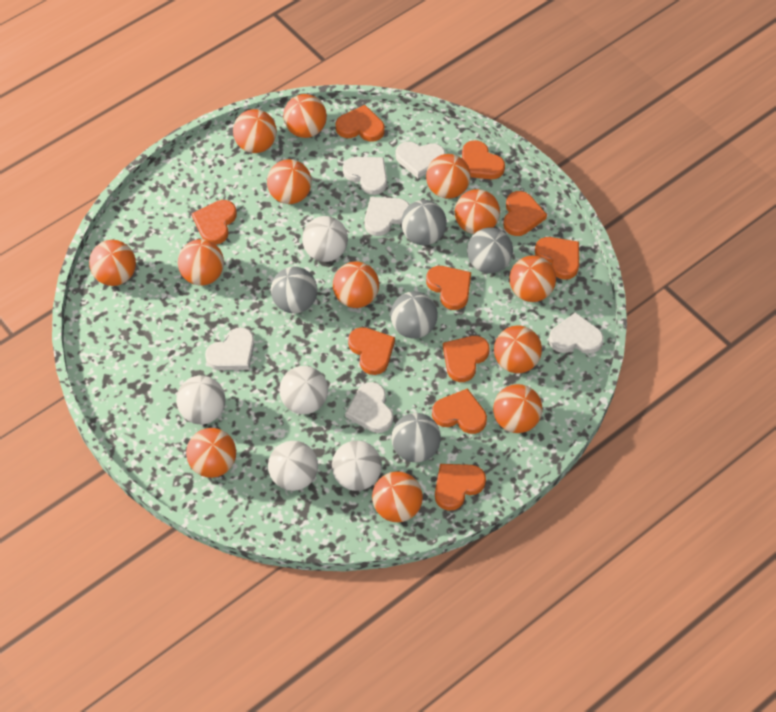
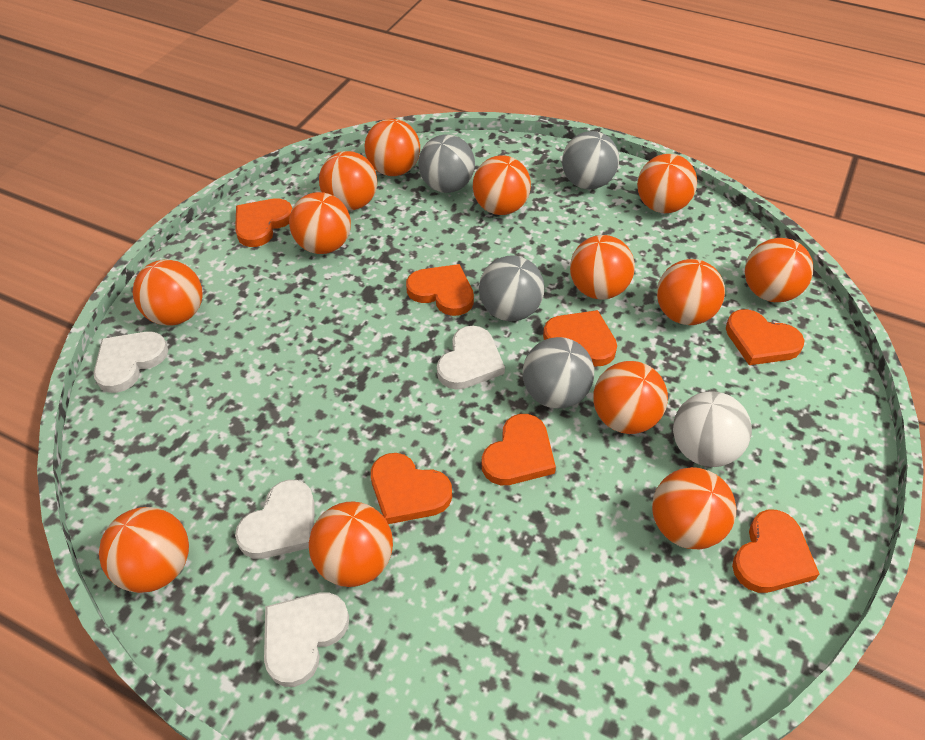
grey ball: [271,267,318,313] [390,291,438,338] [391,413,441,462] [401,200,447,245] [467,227,513,274] = 5 -> [418,134,475,193] [479,255,545,321] [523,337,594,409] [562,131,619,189] = 4
orange heart: [192,200,237,245] [336,105,385,142] [348,327,395,375] [426,266,471,310] [432,388,487,434] [435,464,486,511] [443,336,490,382] [462,140,505,179] [503,191,547,236] [535,237,579,280] = 10 -> [235,198,292,247] [371,453,452,524] [406,264,474,316] [482,414,556,485] [543,310,617,366] [726,309,804,365] [732,510,819,593] = 7
white ball: [176,376,226,424] [268,441,318,491] [279,366,328,414] [302,216,348,262] [332,441,382,491] = 5 -> [673,391,752,467] = 1
white heart: [205,327,255,370] [343,157,387,195] [345,382,393,433] [364,197,409,236] [396,141,446,179] [549,312,604,354] = 6 -> [94,331,168,393] [235,480,314,559] [264,592,349,687] [437,326,505,390] = 4

